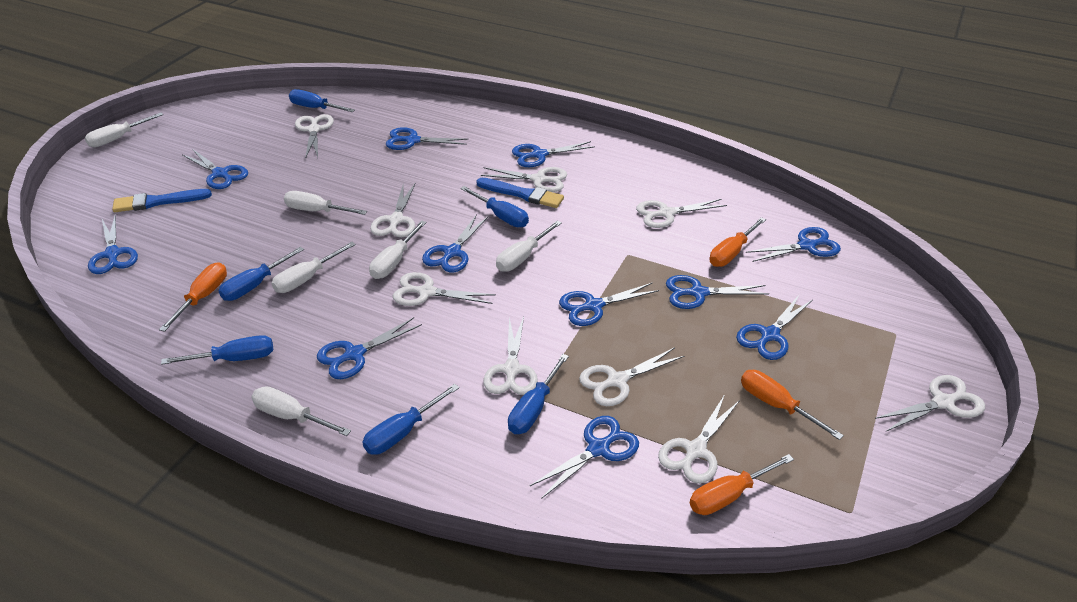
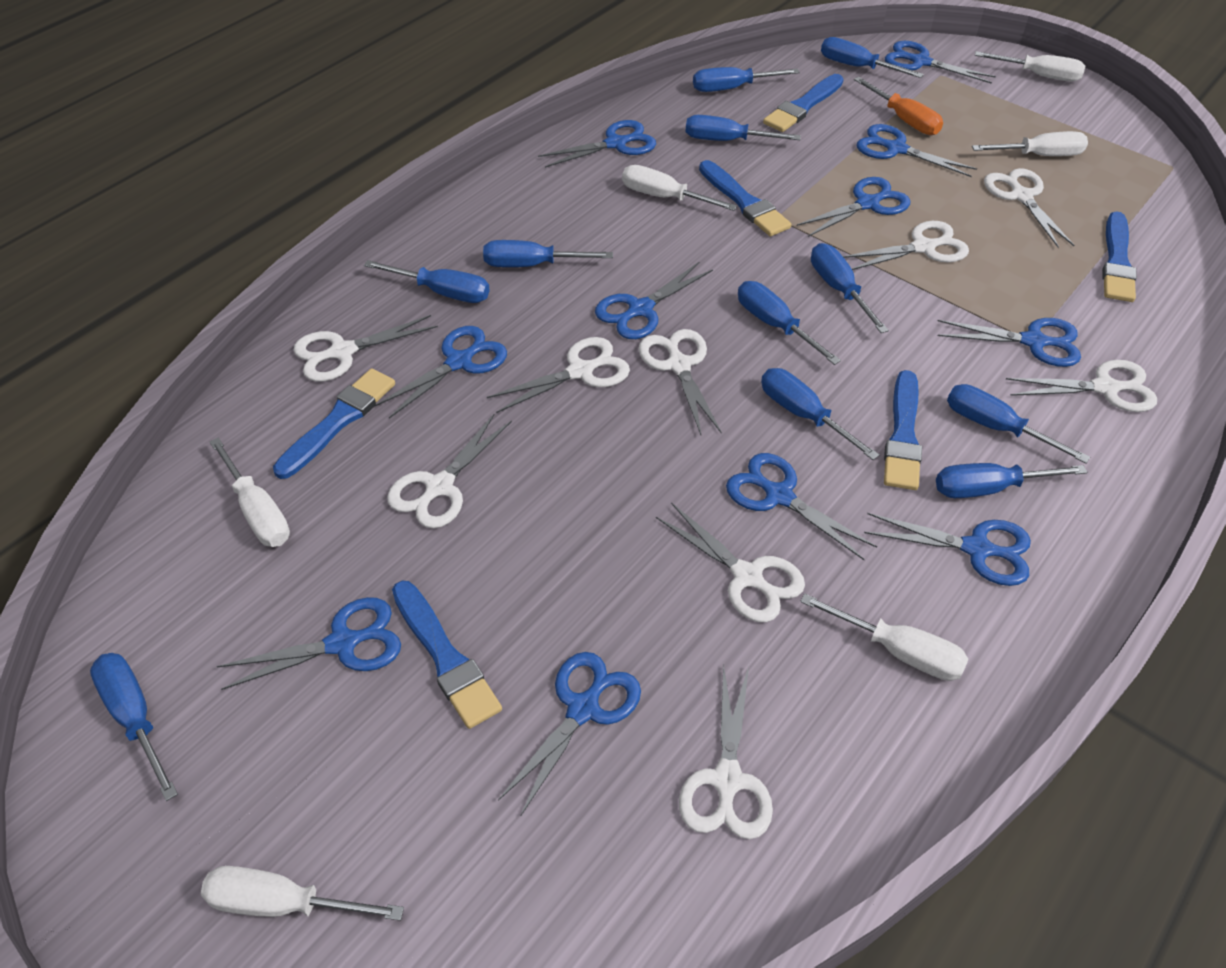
blue brush: [112,189,212,212] [477,178,564,208] = 2 -> [273,368,395,479] [392,581,502,729] [699,160,791,236] [763,74,844,132] [884,370,922,490] [1102,211,1137,302] = 6
blue screwdriver: [161,335,273,365] [219,247,304,301] [289,89,355,112] [362,384,459,455] [460,186,529,227] [508,354,569,434] = 6 -> [90,653,178,801] [364,260,489,303] [483,240,613,267] [685,115,801,141] [693,67,800,92] [738,281,841,365] [761,368,879,460] [811,243,889,333] [821,37,924,78] [936,463,1087,498] [947,384,1090,463] = 11
orange screwdriver: [159,262,227,332] [690,454,794,515] [709,217,766,267] [741,370,844,440] = 4 -> [854,77,943,135] = 1

